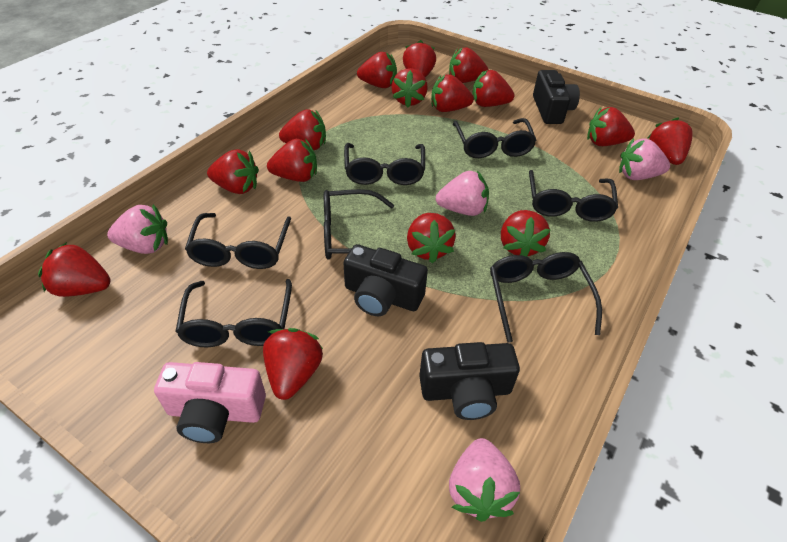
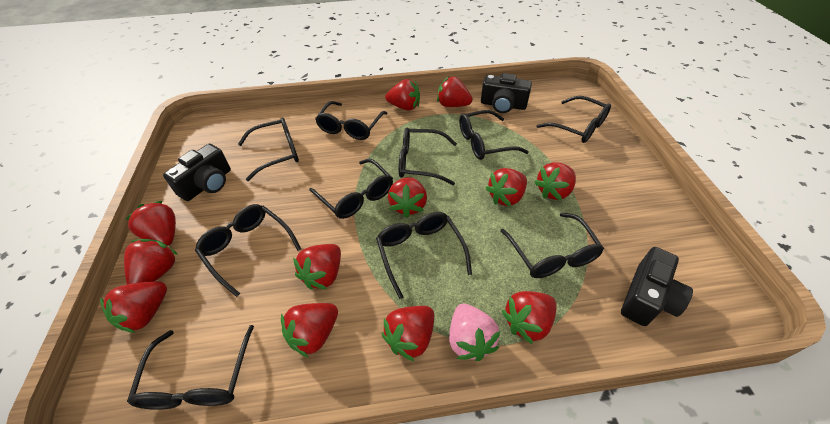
black glasses: [175,279,292,348] [185,213,291,269] [324,189,394,260] [344,143,425,185] [453,118,537,158] [490,252,602,343] [529,170,618,222] = 7 -> [127,325,254,410] [195,204,301,297] [238,118,299,181] [309,159,393,219] [315,101,388,140] [376,212,472,299] [399,128,457,185] [459,110,529,160] [500,213,604,278] [537,96,611,143] = 10
pink camera: [154,362,266,443] = 1 -> none = 0
pink strawberry: [107,204,168,254] [436,171,489,216] [449,438,520,522] [619,138,670,180] = 4 -> [449,303,500,361] = 1
red strawberry: [38,242,111,297] [207,149,259,194] [263,328,323,400] [267,139,317,182] [279,109,326,150] [357,52,397,88] [391,68,428,107] [403,40,436,77] [407,213,456,263] [431,74,474,112] [449,47,488,83] [472,70,514,107] [501,210,551,257] [587,107,635,146] [648,118,693,165] = 15 -> [100,281,167,333] [124,239,178,285] [126,201,176,246] [281,303,338,358] [293,244,341,290] [381,306,434,362] [385,79,420,111] [388,177,427,218] [437,76,473,107] [486,168,527,206] [502,291,557,345] [534,162,576,200] = 12

